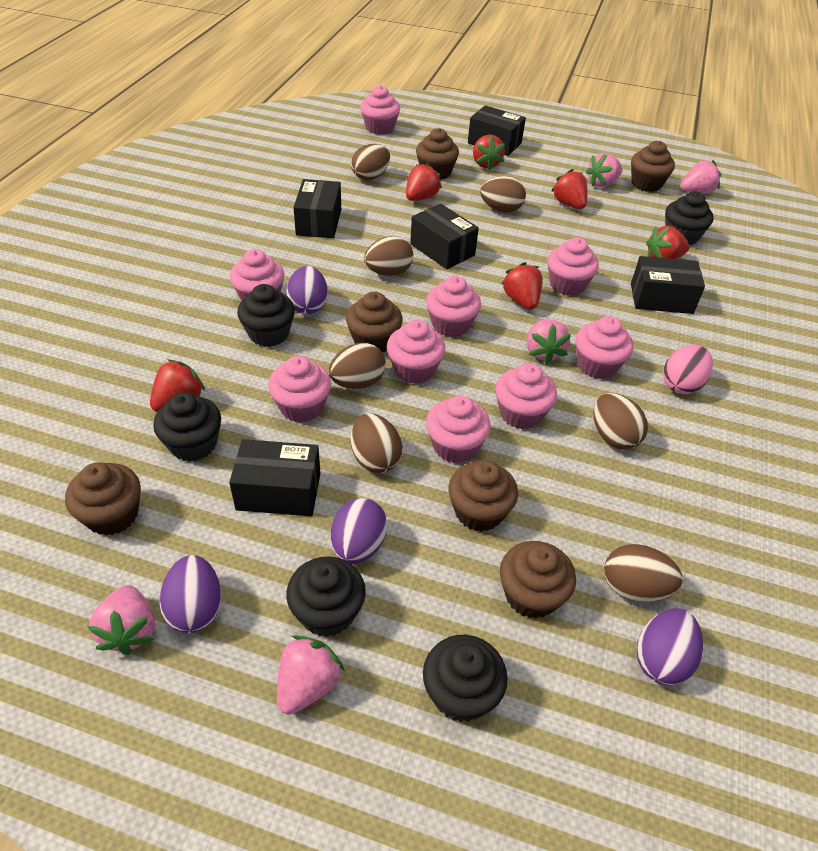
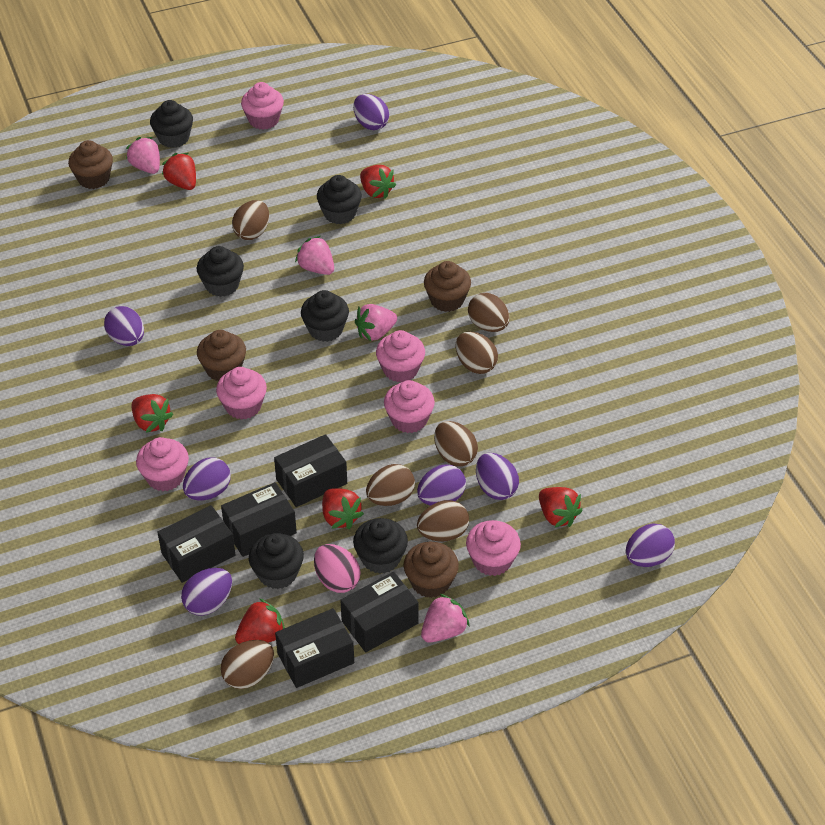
black cupcake: [153,392,221,462] [237,284,295,347] [286,556,366,637] [423,635,508,722] [665,191,714,245] = 5 -> [150,100,193,148] [197,246,244,297] [249,533,304,589] [301,290,349,342] [317,175,362,224] [353,518,408,574] = 6
brown cupcake: [65,462,141,536] [346,292,403,352] [416,128,459,180] [448,461,518,532] [500,541,576,619] [631,141,675,192] = 6 -> [68,140,113,189] [197,330,246,381] [404,542,459,598] [424,261,471,312] = 4
pink cupcake: [230,249,285,301] [268,356,331,422] [360,85,400,135] [387,320,445,384] [426,276,481,337] [426,395,491,463] [495,363,557,429] [547,237,599,296] [575,316,633,379] = 9 -> [136,437,189,491] [216,367,267,420] [241,82,284,130] [376,330,425,382] [384,380,435,433] [466,520,521,576] = 6
pink strawberry: [88,585,155,655] [277,635,345,715] [526,319,571,364] [586,153,623,187] [681,160,721,194] = 5 -> [126,137,160,174] [295,236,334,275] [355,304,397,341] [421,594,470,643] = 4
purple egg: [159,555,221,633] [286,266,328,314] [331,498,387,564] [636,608,703,686] = 4 -> [104,306,144,346] [181,568,232,616] [183,457,231,500] [353,94,389,130] [417,464,466,506] [476,453,519,500] [626,523,675,567] = 7

